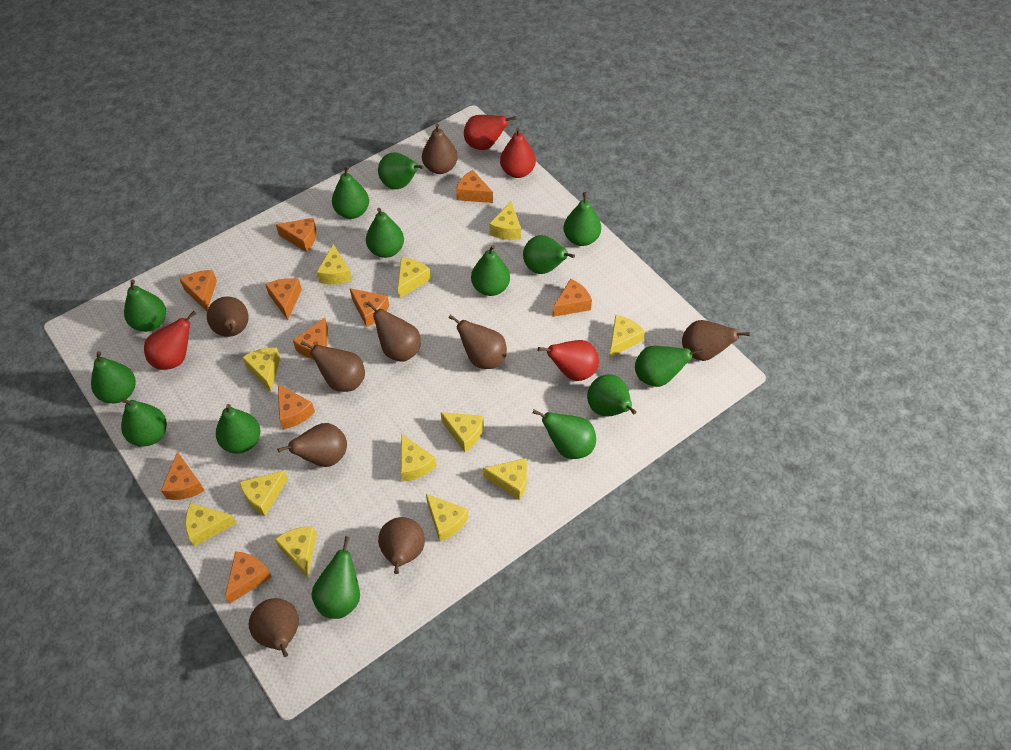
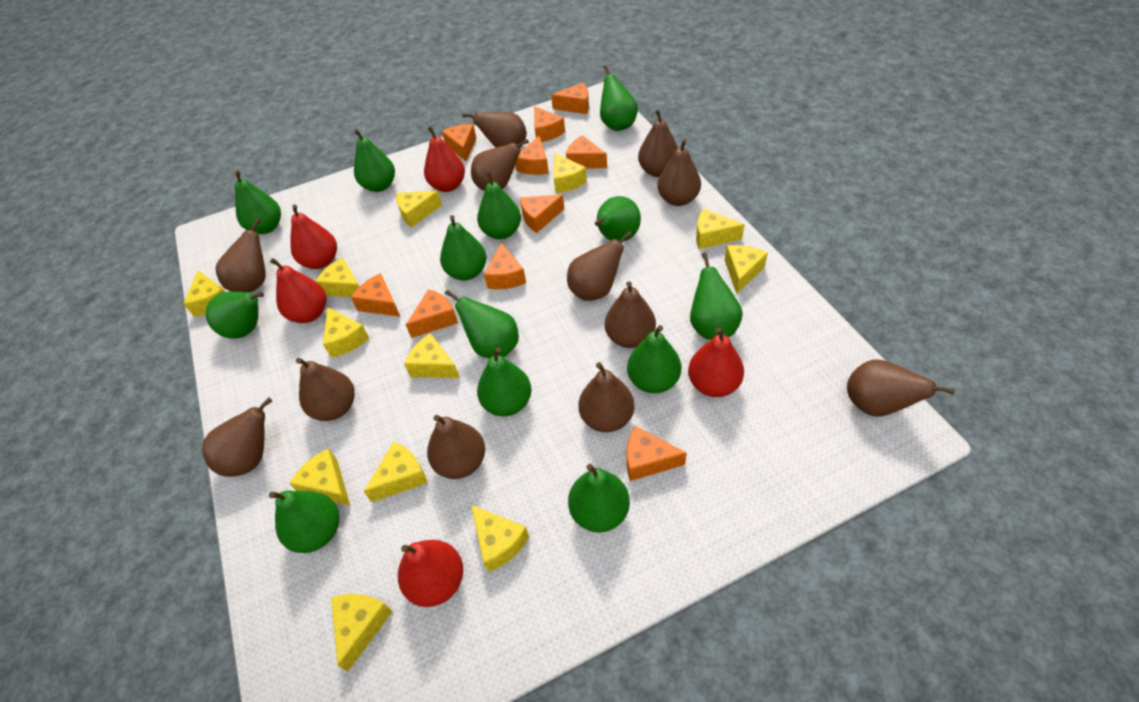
brown pear: [207,297,249,337] [249,598,299,657] [277,423,347,467] [301,341,365,392] [367,301,421,362] [378,517,425,574] [422,124,458,174] [448,315,507,369] [682,320,750,361] = 9 -> [202,397,273,477] [215,218,266,292] [296,358,355,421] [427,415,485,479] [463,112,527,147] [471,139,529,191] [567,231,633,301] [579,362,634,432] [605,281,656,348] [638,109,678,177] [658,139,701,206] [847,359,955,417] = 12
green pear: [91,351,136,403] [121,398,167,447] [124,280,166,332] [216,404,260,453] [311,536,360,619] [332,166,369,219] [366,208,404,258] [378,152,424,189] [471,245,510,296] [523,235,575,274] [533,410,596,459] [564,192,601,246] [587,375,637,416] [635,346,703,387] = 14 -> [206,292,264,338] [235,170,281,234] [269,490,339,553] [354,129,395,192] [440,215,487,280] [445,290,519,359] [477,171,521,239] [477,347,532,416] [568,464,630,532] [595,196,641,241] [600,65,638,131] [627,325,681,393] [690,252,743,340] = 13
red pear: [144,311,196,370] [464,115,516,150] [500,127,536,178] [538,340,599,381] = 4 -> [270,258,326,323] [291,205,337,269] [398,540,463,607] [424,126,465,192] [688,327,744,397] = 5

